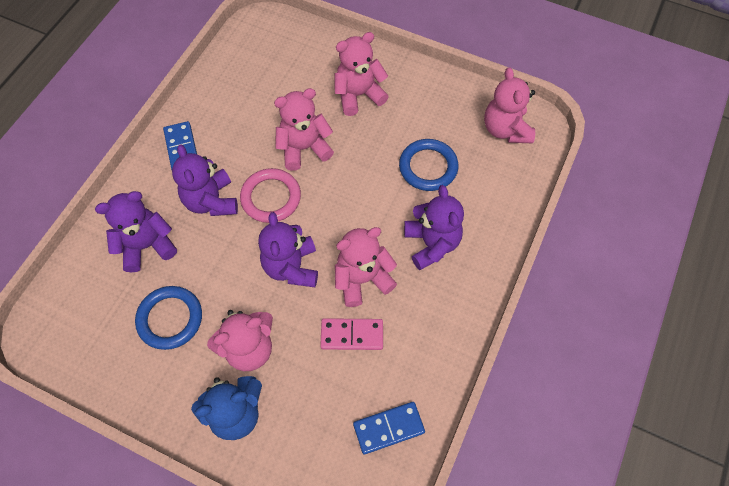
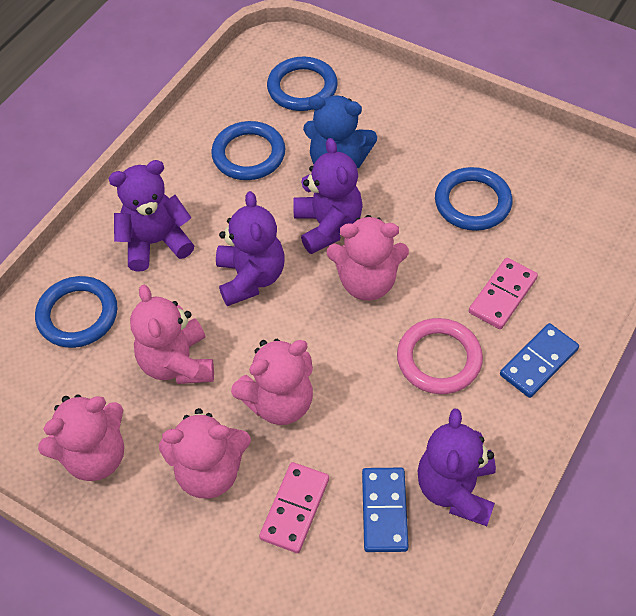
blue ring: [135,286,202,350] [399,139,458,191] = 2 -> [35,276,117,348] [211,121,285,180] [267,57,338,111] [435,167,512,231] = 4
pink domino: [320,318,383,350] = 1 -> [259,462,329,553] [469,258,538,329] = 2

